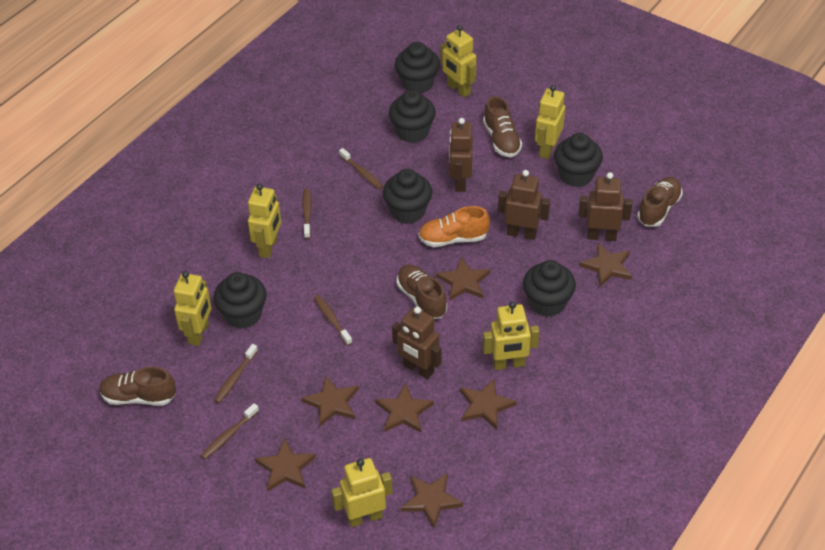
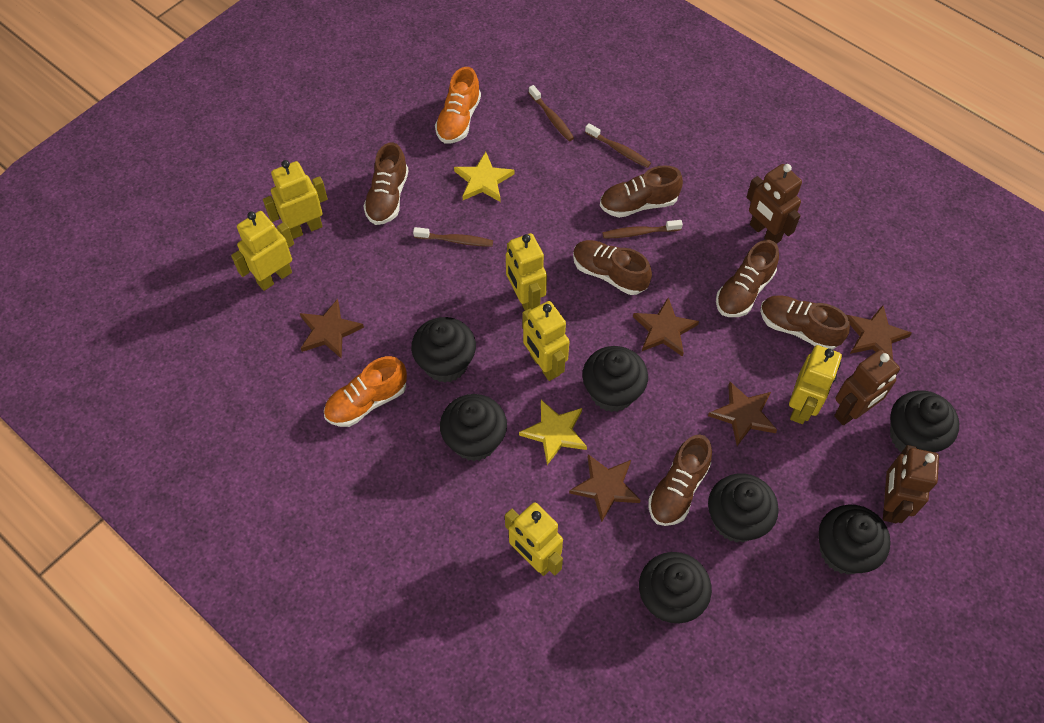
black cupcake: [213,272,267,329] [383,169,432,224] [389,90,436,143] [395,42,440,94] [523,260,576,317] [554,133,603,187] = 6 -> [411,317,476,383] [440,394,507,461] [582,346,648,412] [639,552,712,623] [708,473,779,543] [818,504,891,575] [890,390,959,452] = 7
brown robot: [392,306,442,379] [449,118,473,192] [498,170,550,240] [579,172,632,241] = 4 -> [746,164,802,244] [834,349,900,425] [883,445,939,523] = 3
brown shoe: [99,367,176,406] [397,265,447,319] [483,96,522,157] [637,177,683,227] = 4 -> [363,142,409,225] [573,240,652,295] [600,165,683,218] [648,434,712,526] [716,240,779,317] [760,295,850,350] = 6
brown star: [255,438,316,492] [301,376,359,427] [375,383,434,433] [401,473,463,528] [436,257,490,301] [460,378,517,430] [579,243,632,287] = 7 -> [300,299,364,359] [569,454,641,522] [633,298,699,357] [708,382,777,446] [846,305,912,360] = 5
brown toothbrush: [201,403,259,459] [214,344,258,403] [302,188,312,239] [314,295,353,346] [339,148,384,190] = 5 -> [413,227,493,247] [529,85,574,141] [585,123,651,168] [603,220,683,239] = 4
orange shoe: [418,206,490,247] = 1 -> [324,356,407,427] [435,67,481,143] = 2
yellow star: none = 0 -> [454,152,514,202] [519,400,587,465] = 2

